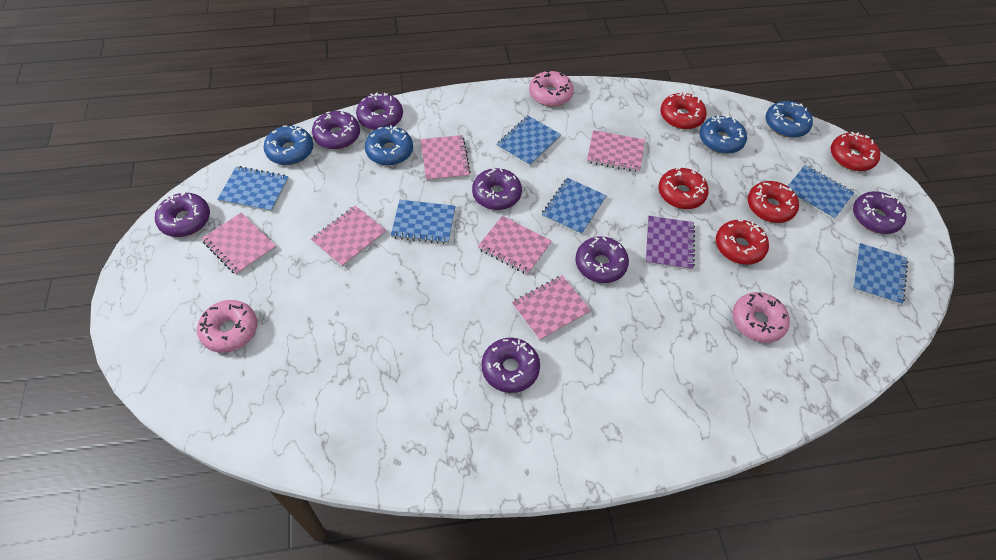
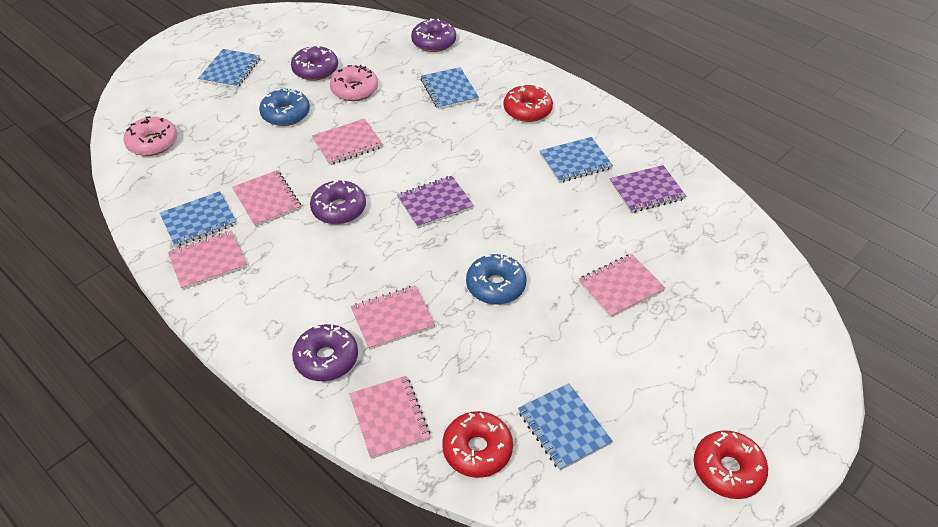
blue donut: [264,125,313,165] [365,125,413,166] [700,115,747,154] [766,101,813,138] = 4 -> [259,88,310,126] [466,254,526,305] = 2
blue notebook: [217,166,289,212] [391,200,456,244] [496,116,561,167] [541,178,607,235] [788,165,855,220] [852,243,908,305] = 6 -> [160,191,237,247] [198,49,260,88] [421,67,479,110] [518,383,612,471] [540,137,613,183] = 5
pink donut: [197,300,257,353] [529,70,574,107] [732,292,790,343] = 3 -> [124,116,177,156] [330,65,378,101] = 2
purple donut: [155,192,210,237] [312,111,360,149] [356,92,403,130] [472,168,522,210] [481,338,540,393] [575,236,629,283] [853,191,906,234] = 7 -> [291,45,338,81] [292,324,358,381] [310,180,366,224] [411,19,456,52] = 4
purple notebook: [645,216,695,270] = 1 -> [397,176,474,228] [610,165,686,213] = 2
red donut: [658,168,709,209] [660,92,707,129] [716,219,769,265] [748,181,799,223] [831,132,880,171] = 5 -> [442,411,513,478] [504,85,553,122] [693,431,768,499] = 3

